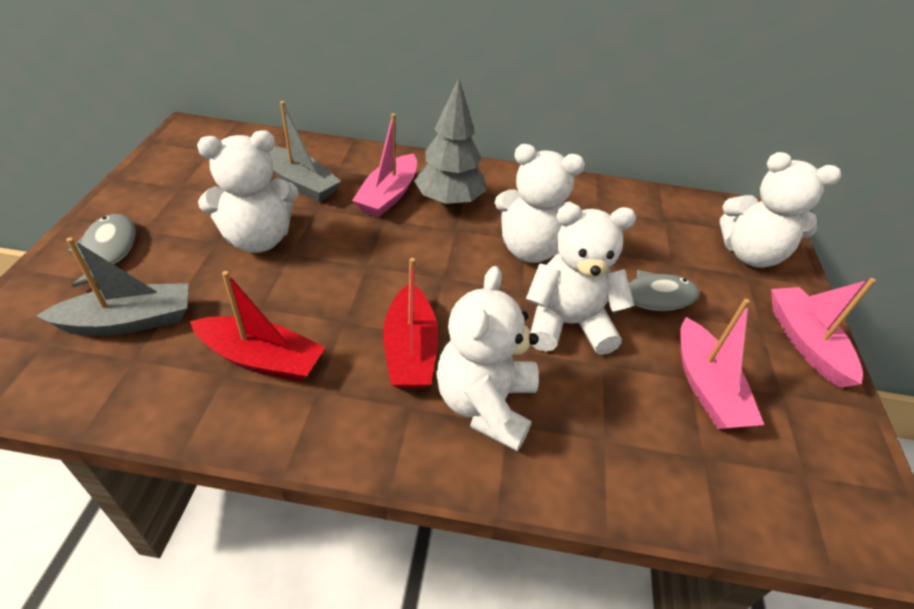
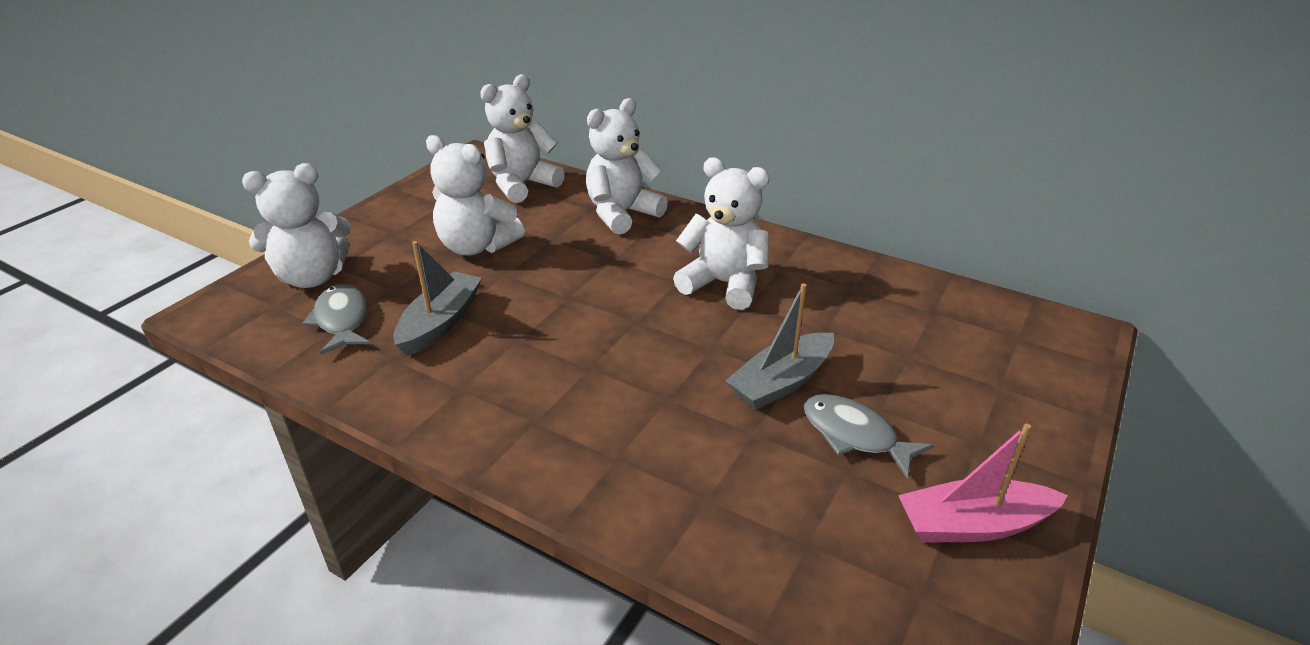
grey tree: [414,78,486,207] = 1 -> none = 0
pink boat: [352,113,417,218] [680,299,764,429] [771,278,876,388] = 3 -> [898,424,1068,543] = 1
red boat: [190,271,325,382] [383,258,438,389] = 2 -> none = 0

